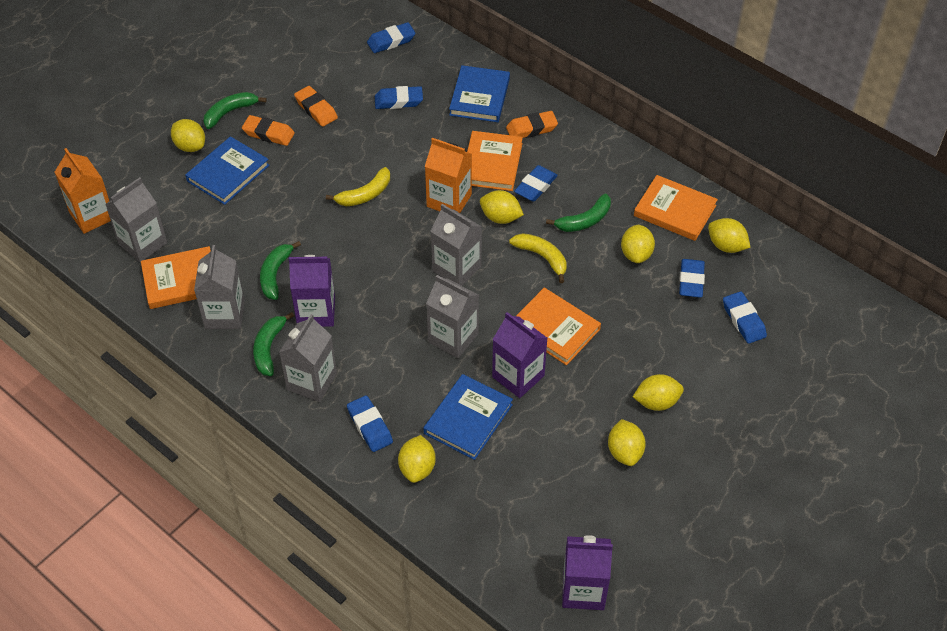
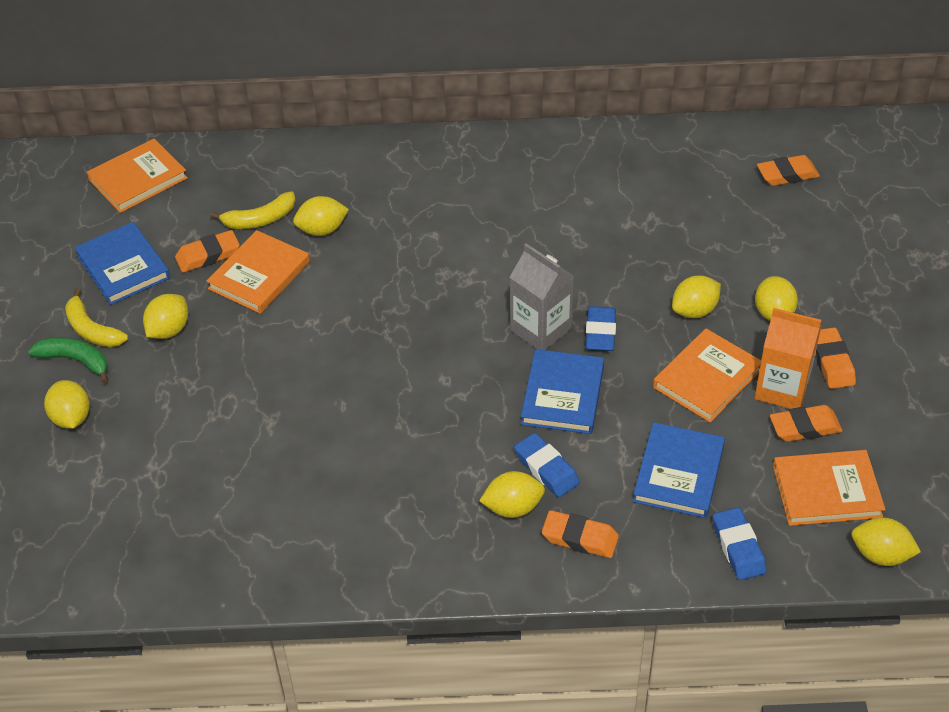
blue eraser: [347,395,393,452] [367,22,415,53] [375,86,423,109] [514,165,558,202] [679,259,705,298] [723,291,767,344] = 6 -> [514,433,580,497] [586,306,616,351] [713,507,767,580] = 3
green banana: [204,92,267,129] [253,312,294,376] [260,241,301,300] [546,194,611,232] = 4 -> [28,337,108,384] = 1
grey carton: [105,177,167,262] [194,245,245,329] [279,314,337,402] [426,275,479,358] [430,204,482,286] = 5 -> [510,243,574,350] = 1
orange carton: [55,148,111,234] [425,138,472,213] = 2 -> [754,308,822,409] = 1
orange eraser: [242,115,295,146] [294,86,338,127] [506,111,558,138] = 3 -> [175,230,240,273] [542,510,619,558] [757,155,820,186] [770,405,842,442] [815,327,856,389] = 5
purple carton: [289,255,335,327] [492,312,547,398] [562,535,613,610] = 3 -> none = 0

